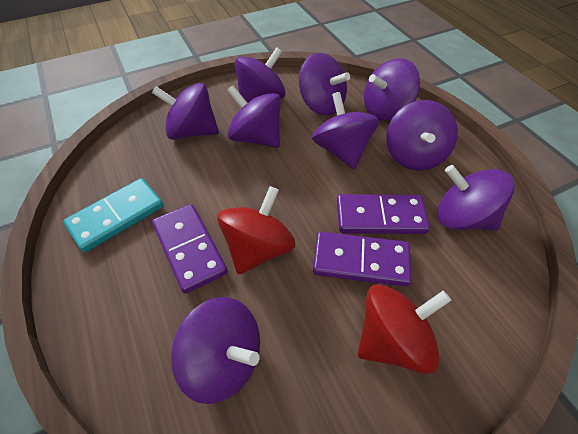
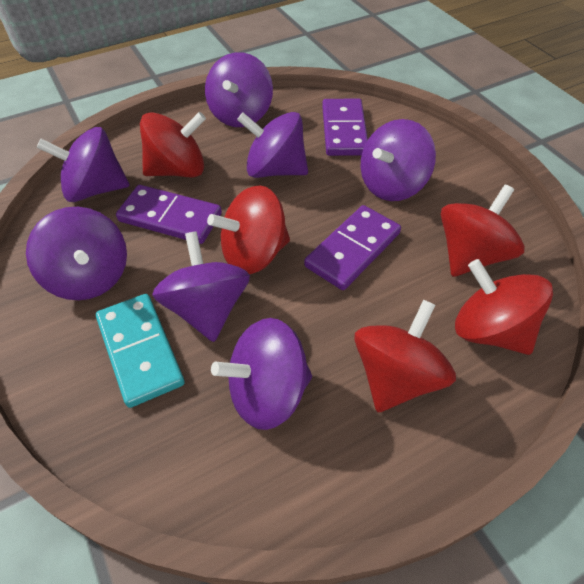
purple spinning top: [152,83,219,140] [171,297,260,404] [227,85,281,148] [235,47,286,103] [299,53,350,116] [312,92,379,169] [364,58,420,121] [386,100,458,170] [437,165,515,231] = 9 -> [26,207,127,300] [37,127,130,202] [152,232,250,342] [205,52,273,127] [211,318,312,430] [237,112,308,178] [361,119,436,201] = 7
red spinning top: [217,186,295,275] [358,284,452,374] = 2 -> [140,112,206,178] [207,185,290,274] [354,300,456,412] [441,185,525,277] [455,259,553,355] = 5

